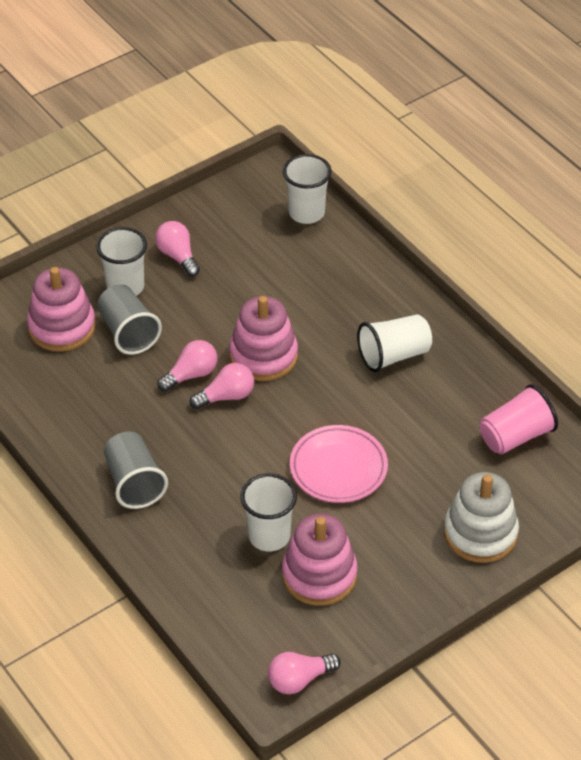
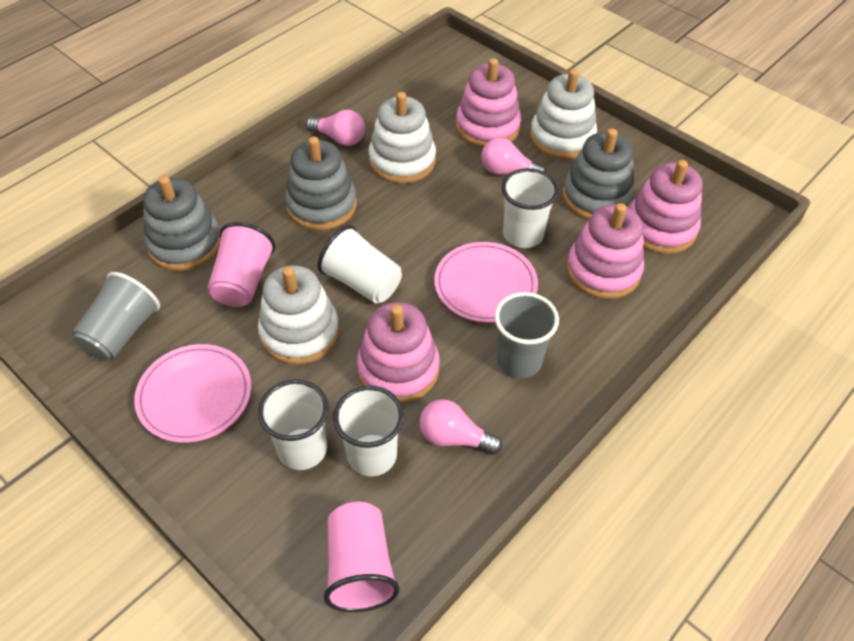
grey stacking toy: none = 0 -> [143,176,220,271] [285,137,357,230] [562,128,635,220] = 3
pink cup: [479,384,558,454] = 1 -> [208,222,276,307] [324,502,400,612] = 2
pink light bulb: [155,221,200,276] [157,340,217,392] [190,363,254,409] [268,652,341,694] = 4 -> [306,110,365,146] [420,399,502,455] [481,138,546,175] = 3
pink plate: [290,425,388,503] = 1 -> [134,344,251,443] [434,242,538,323] = 2
pink stacking toy: [27,267,96,352] [229,296,298,381] [282,514,358,606] = 3 -> [357,302,440,403] [456,58,521,148] [566,203,644,299] [629,160,702,254] = 4
white stacking toy: [444,472,519,563] = 1 -> [258,265,339,365] [369,92,436,183] [530,69,597,159] = 3

